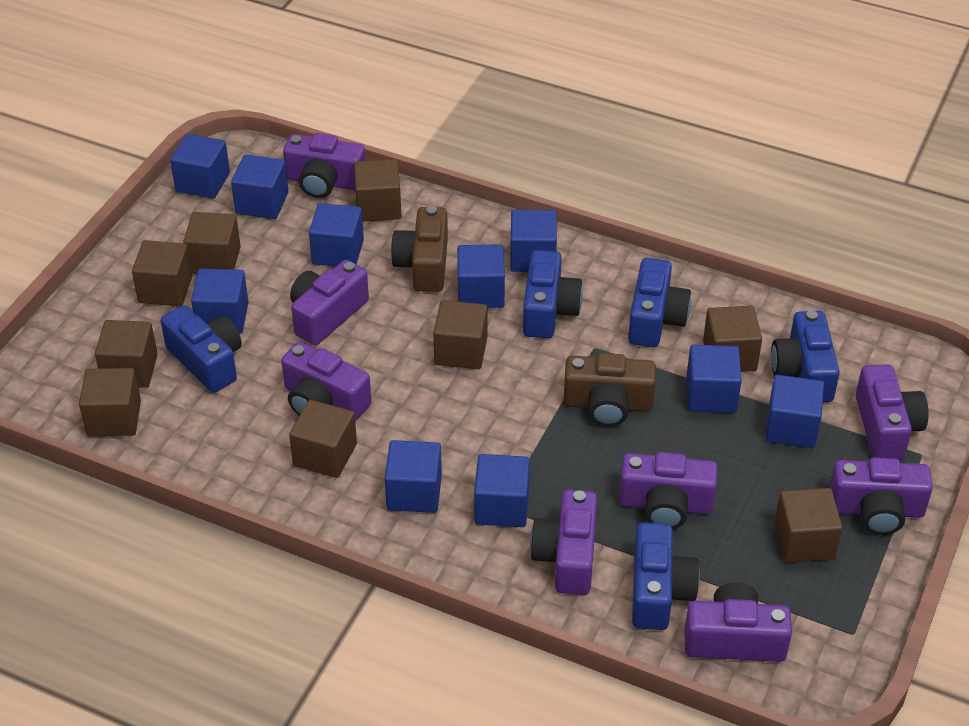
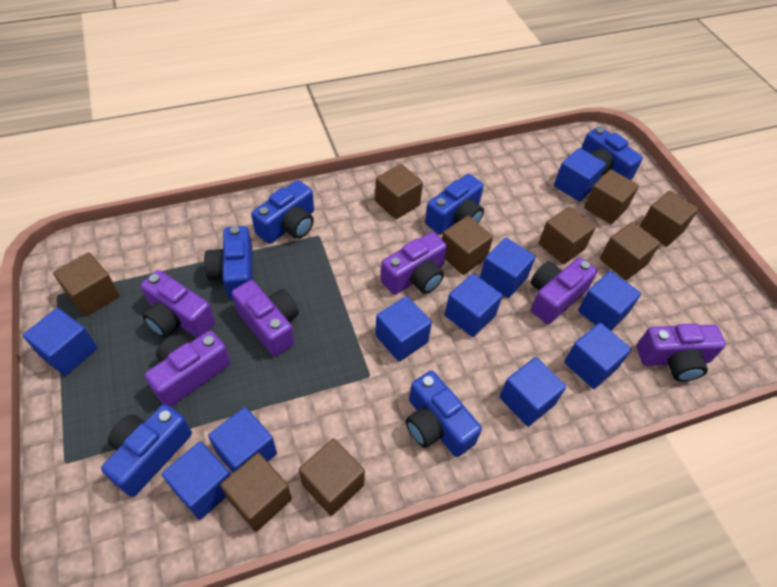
blue camera: [161,305,242,393] [523,250,583,338] [628,258,691,347] [632,522,700,630] [771,310,840,402] = 5 -> [101,404,192,497] [204,226,253,300] [251,180,314,244] [406,371,482,457] [425,174,484,234] [581,127,643,180] = 6
brown camera: [391,206,448,292] [564,353,656,427] = 2 -> none = 0
purple camera: [281,342,372,421] [283,133,366,198] [290,260,369,345] [530,490,597,595] [619,452,718,529] [684,583,792,662] [829,457,933,535] [856,364,929,459] = 8 -> [141,270,215,338] [145,331,231,407] [232,280,299,356] [381,232,447,295] [530,257,597,324] [637,324,726,382] = 6

